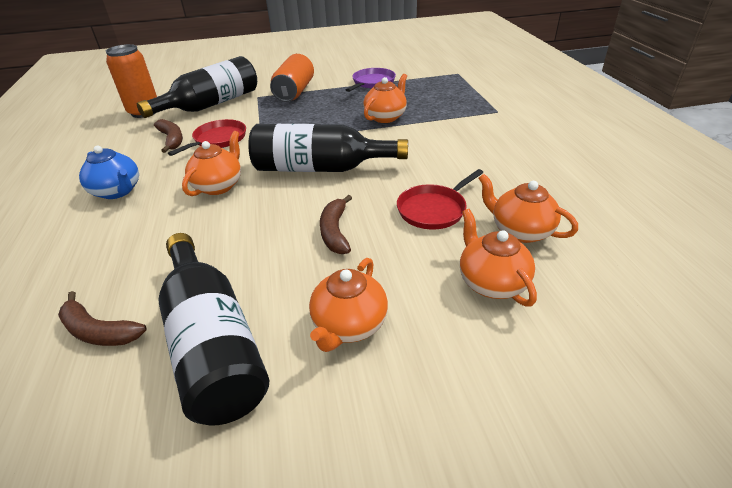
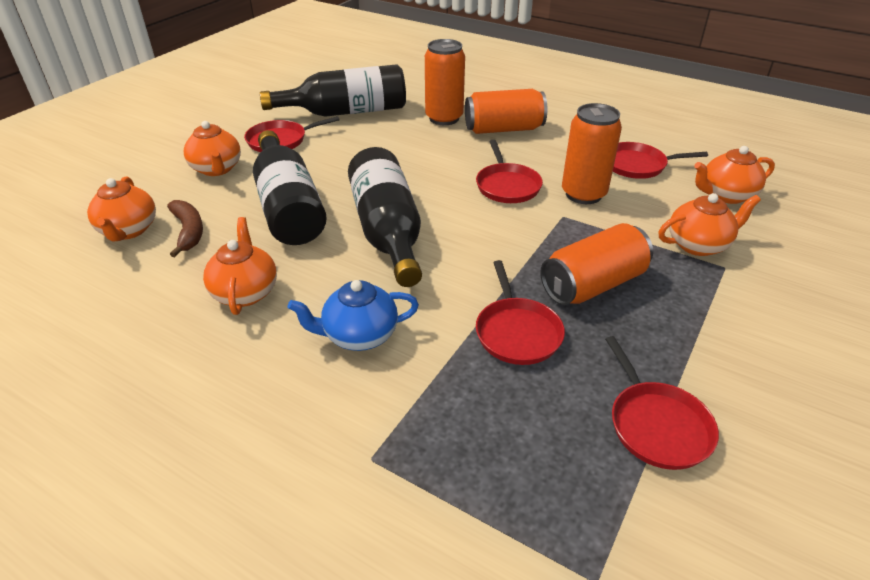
brown banana: [58,291,147,346] [154,119,183,153] [320,195,352,254] = 3 -> [167,200,203,257] = 1
orange can: [105,44,157,118] [270,54,314,102] = 2 -> [425,39,465,125] [465,89,547,134] [540,223,653,305] [562,103,622,204] = 4
purple pan: [346,68,396,92] = 1 -> none = 0
red pan: [168,119,246,156] [397,169,483,229] = 2 -> [244,116,340,152] [476,140,543,203] [476,260,565,365] [605,336,719,470] [613,142,708,179] = 5

